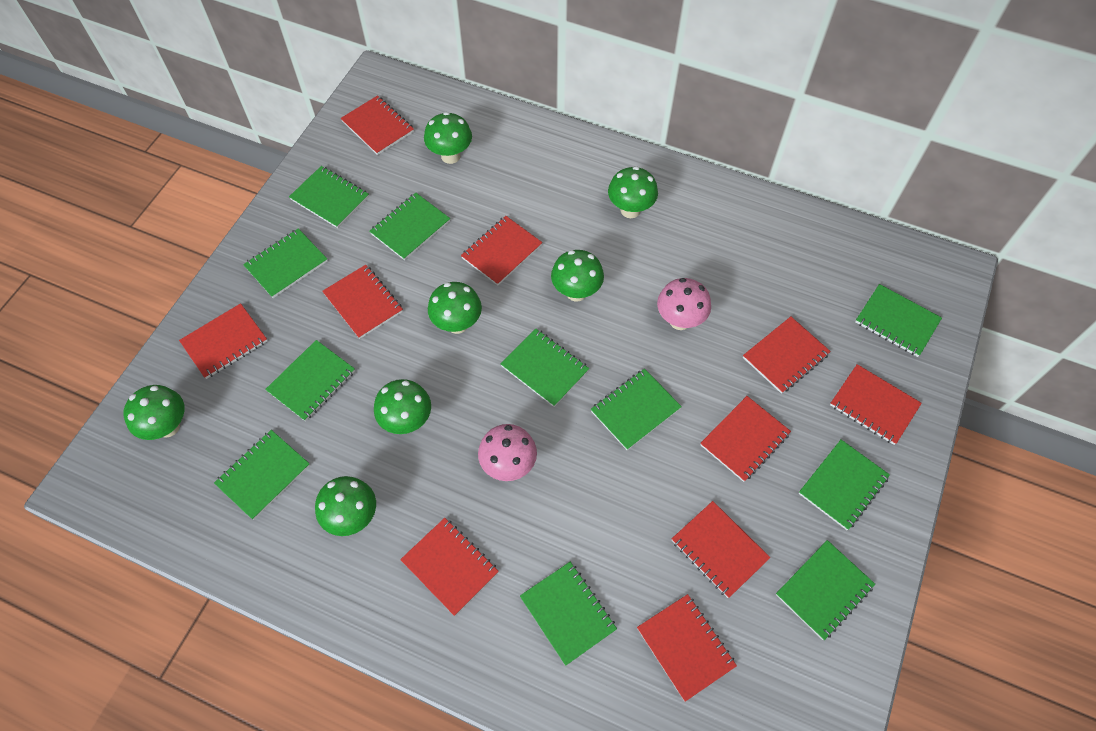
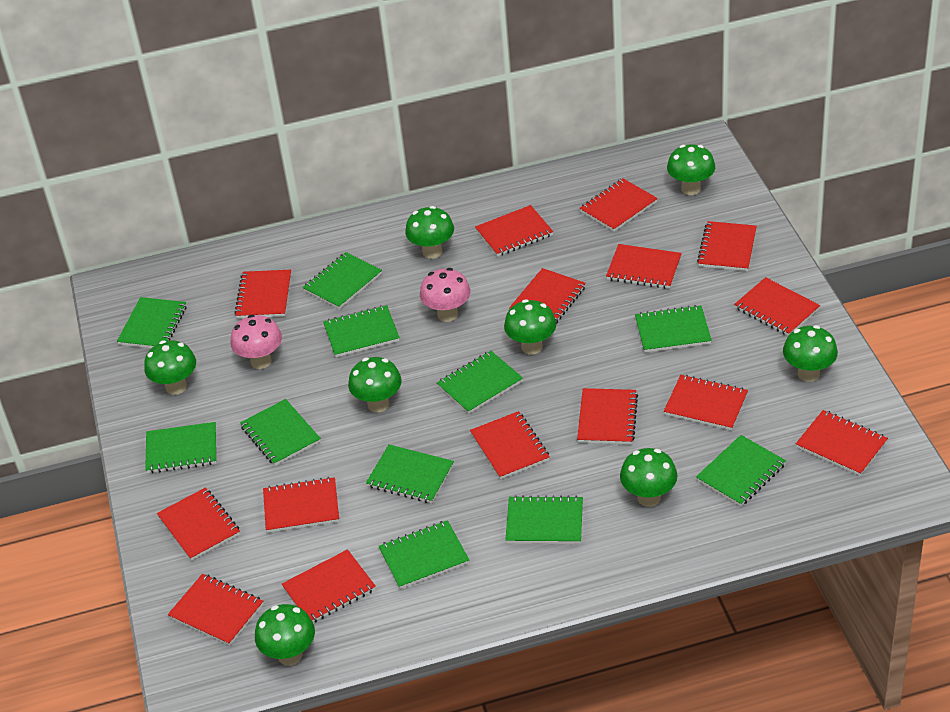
green mushroom: [124,385,185,440] [315,476,376,536] [374,379,431,434] [424,112,472,164] [428,282,482,334] [551,250,604,302] [608,166,658,218] = 7 -> [144,340,196,395] [255,604,315,666] [348,357,401,412] [405,206,454,259] [504,299,556,355] [620,448,678,507] [667,144,715,195] [783,325,838,382] = 8
red notebook: [179,303,267,379] [322,265,403,339] [341,95,414,155] [400,518,499,616] [461,216,542,285] [637,594,737,702] [672,501,770,598] [700,396,791,482] [743,316,831,394] [830,364,922,445] = 10 -> [157,488,240,561] [168,574,264,646] [234,270,291,318] [263,477,339,533] [282,549,376,623] [470,411,550,480] [475,205,553,257] [509,268,586,324] [577,388,638,444] [579,178,658,232] [606,244,682,289] [664,375,748,430] [697,221,757,271] [734,277,820,336] [796,410,888,476] = 15

